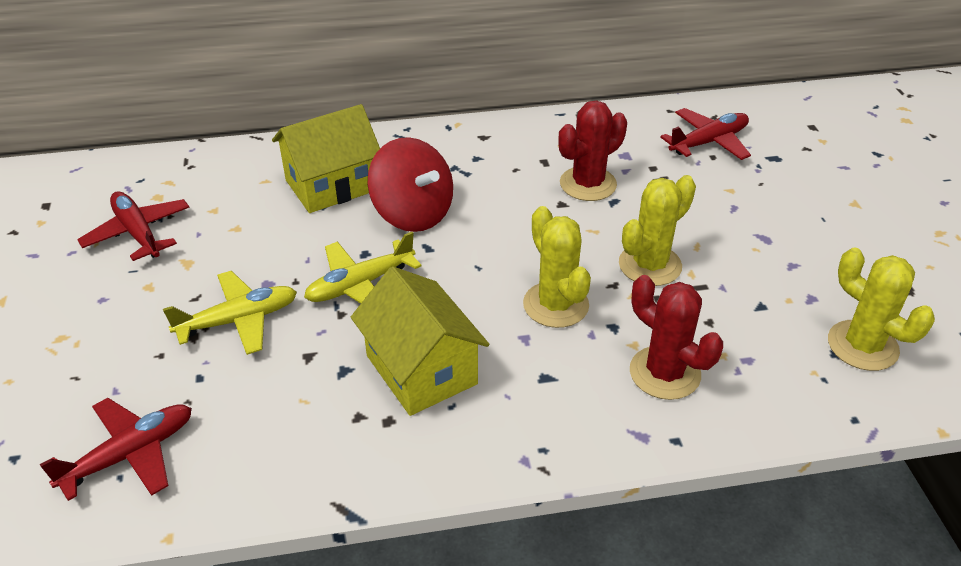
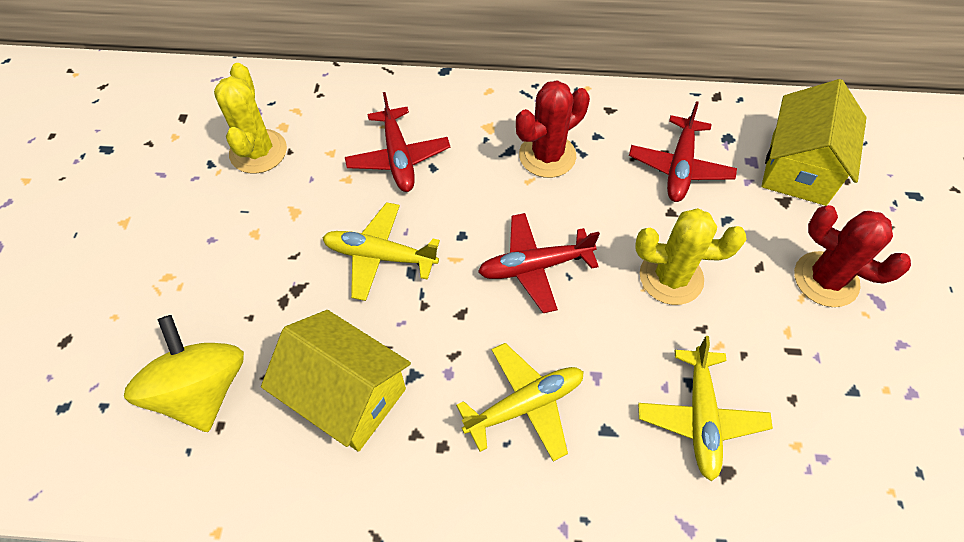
red spinning top: [368,137,453,232] = 1 -> none = 0
yellow cactus: [523,206,591,328] [619,175,696,286] [828,248,935,371] = 3 -> [214,63,287,174] [635,208,747,305] = 2
yellow plane: [163,271,297,355] [304,232,422,304] = 2 -> [323,202,440,301] [456,343,584,462] [638,336,773,481] = 3
yellow spinning top: none = 0 -> [124,315,244,432] = 1

